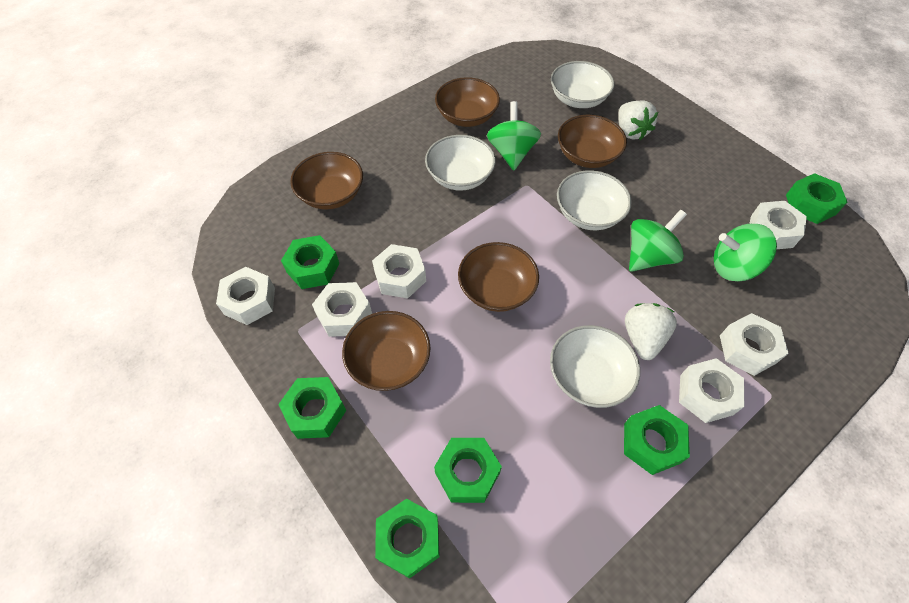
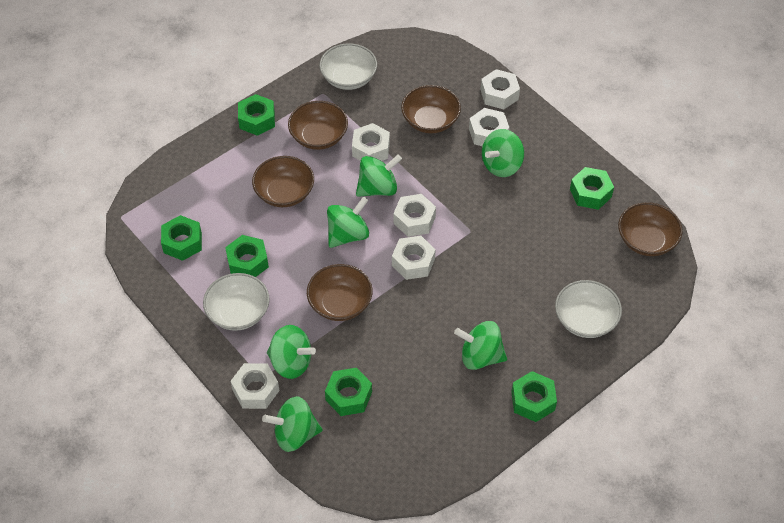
green spinning top: [487,101,541,170] [629,209,687,272] [714,224,777,282] = 3 -> [262,396,323,452] [267,325,316,379] [327,196,369,248] [356,154,402,197] [454,321,507,370] [482,129,524,177] = 6
white bowl: [425,135,496,191] [550,325,640,408] [551,61,614,108] [557,170,632,230] = 4 -> [203,273,270,331] [319,43,377,90] [555,280,622,338] = 3
white strawberry: [618,101,658,140] [625,303,677,360] = 2 -> none = 0

